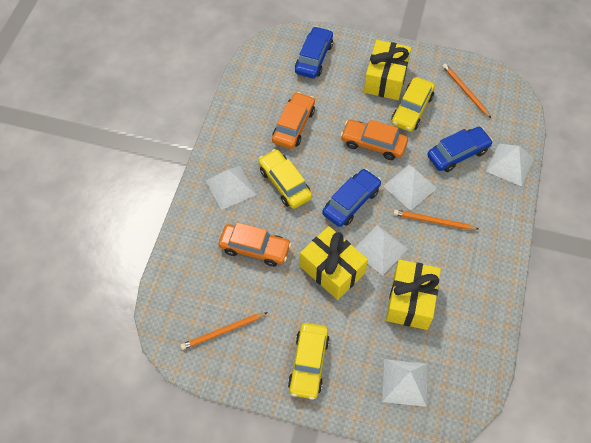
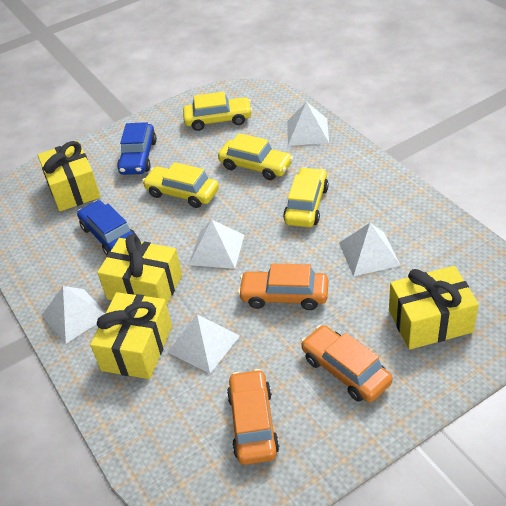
blue car: [295,26,333,78] [322,169,381,227] [427,127,493,172] = 3 -> [77,200,136,255] [117,122,157,175] = 2
orange pencil: [180,312,268,350] [393,210,478,230] [442,64,491,118] = 3 -> none = 0
yellow car: [259,149,312,209] [288,323,330,400] [392,77,435,132] = 3 -> [142,162,219,208] [183,92,252,131] [218,133,293,180] [283,167,329,227] = 4
yellow gift: [300,226,368,300] [364,40,411,100] [386,259,441,330] = 3 -> [38,141,101,211] [90,292,172,379] [97,234,182,305] [389,266,479,350] = 4

